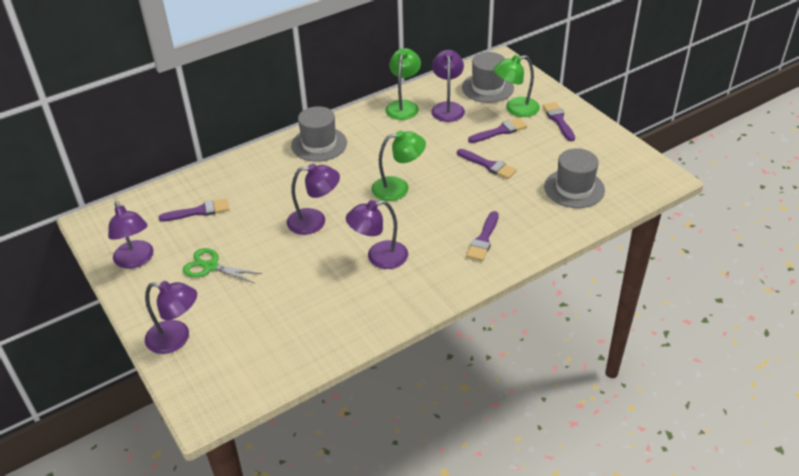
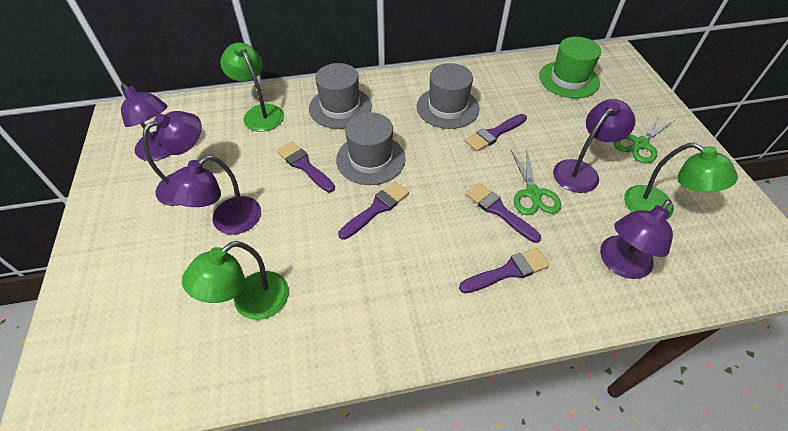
green hat: none = 0 -> [539,37,601,98] = 1
green scissors: [183,248,262,283] = 1 -> [511,149,561,215] [613,114,675,163] = 2

